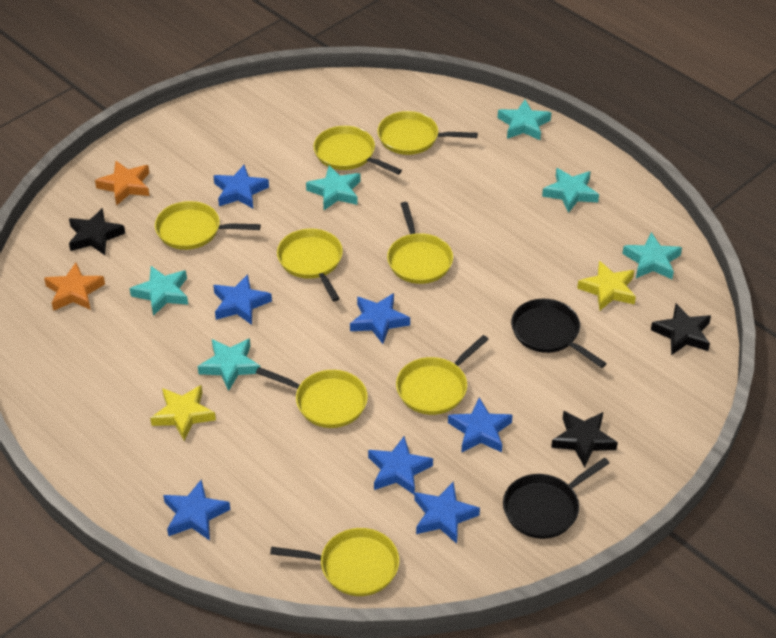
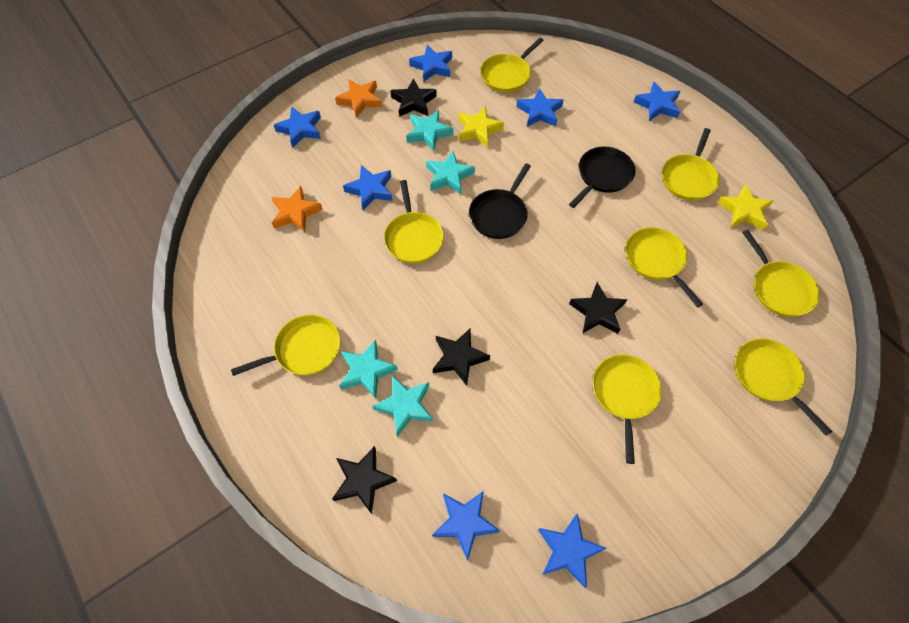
black star: [69,208,125,255] [551,411,618,467] [651,304,711,355] = 3 -> [332,446,397,514] [390,78,437,117] [433,329,490,386] [569,282,627,334] = 4
turquoise star: [130,266,188,316] [198,338,260,391] [306,165,361,210] [498,100,551,140] [542,168,599,213] [622,232,682,279] = 6 -> [339,340,398,398] [372,376,433,437] [406,110,453,151] [426,151,475,194] = 4

